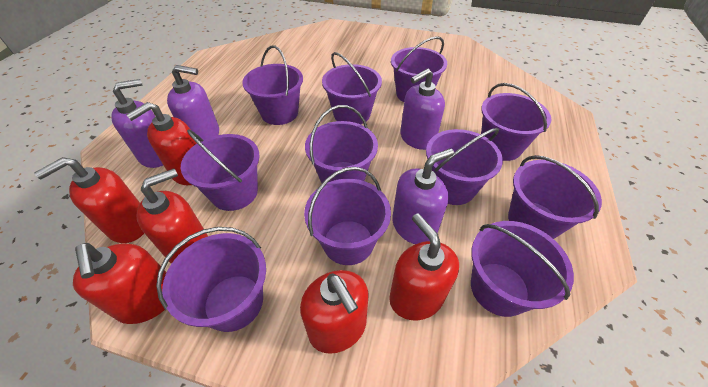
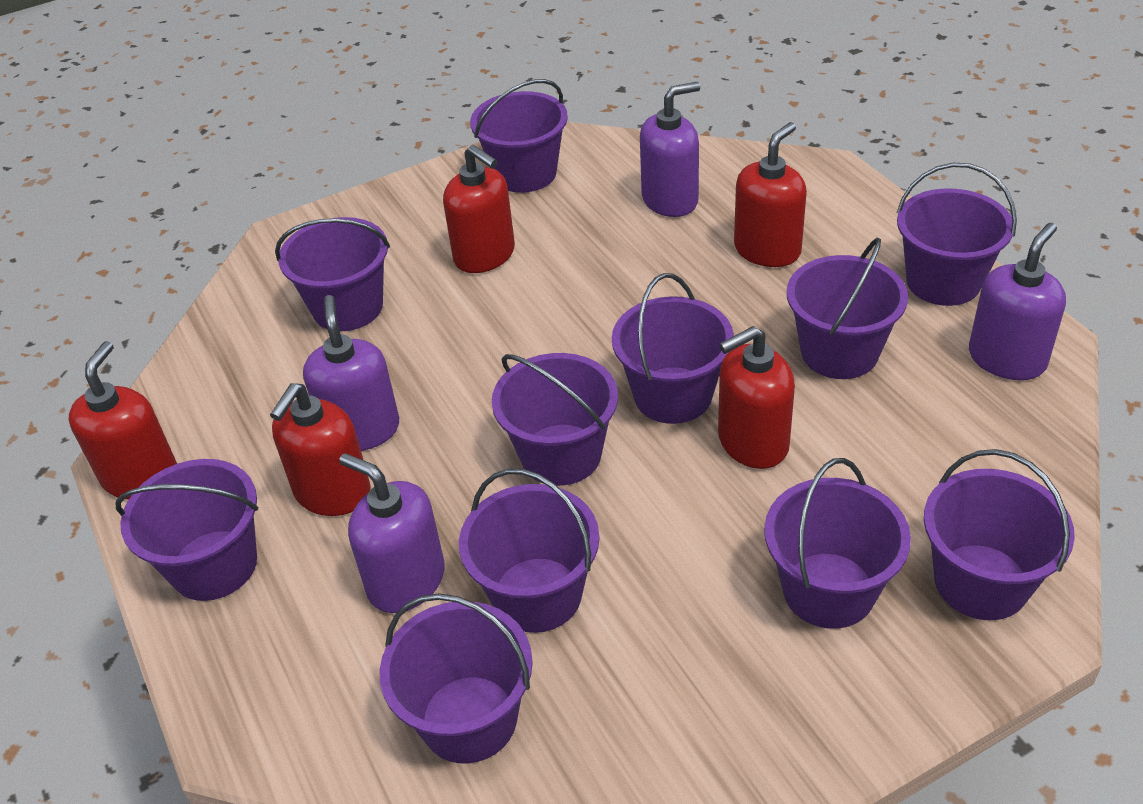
red soap dispenser: [34,157,144,243] [73,243,166,324] [126,102,197,185] [137,168,208,264] [300,270,369,354] [389,213,459,320] = 6 -> [69,341,177,499] [270,383,371,516] [443,145,515,273] [718,326,795,469] [734,122,807,267] = 5

